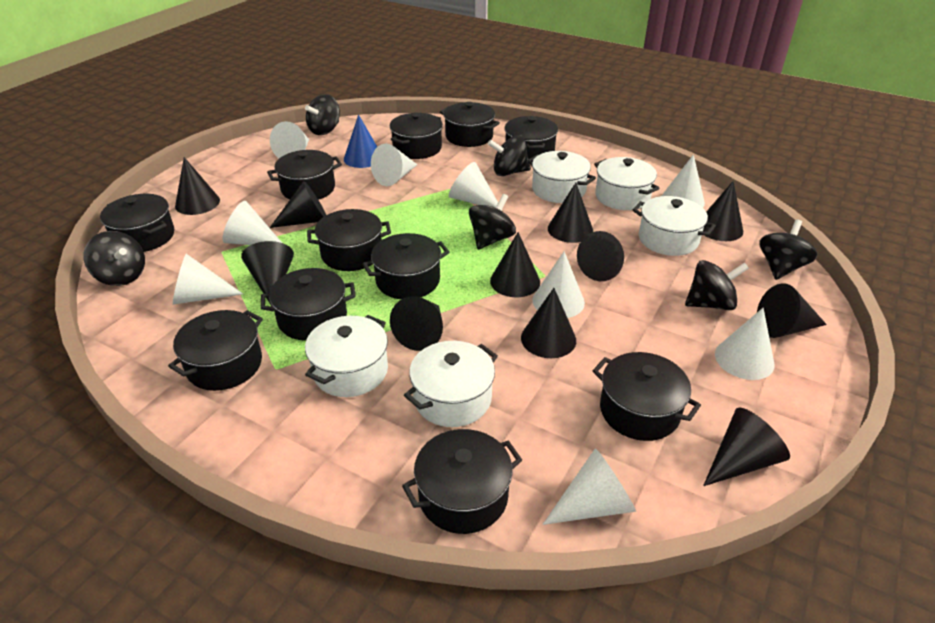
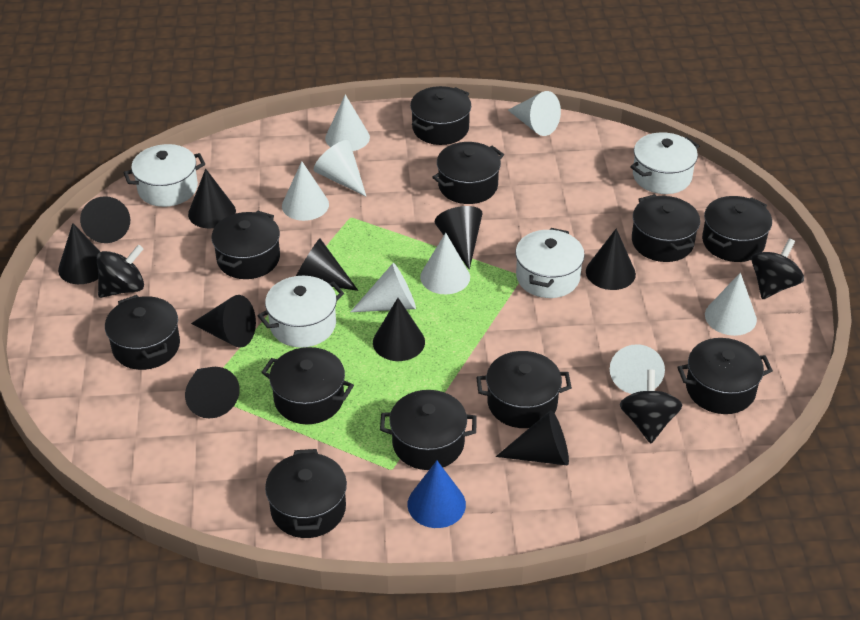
black cone: [175,157,220,215] [241,241,294,307] [270,181,326,228] [390,296,443,351] [490,232,540,297] [521,288,576,358] [548,183,593,243] [577,231,624,281] [703,181,743,241] [703,407,790,486] [757,284,827,338] = 11 -> [58,223,100,284] [80,196,130,243] [185,367,240,418] [188,169,236,228] [191,295,256,348] [296,238,358,291] [373,298,425,361] [435,206,483,270] [496,410,569,465] [586,228,636,290] = 10
black spinning top: [83,231,145,286] [305,94,340,135] [469,194,516,250] [488,135,531,176] [685,260,749,310] [760,219,817,280] = 6 -> [97,245,144,298] [620,370,682,443] [751,238,804,299] = 3
white cone: [173,254,243,305] [223,201,282,245] [270,121,309,158] [371,144,417,186] [449,162,503,211] [533,251,585,318] [543,448,636,525] [662,155,705,207] [715,308,774,380] = 9 -> [282,161,329,221] [314,140,366,196] [325,94,370,151] [350,263,416,312] [420,233,470,294] [508,91,561,136] [610,344,665,394] [705,273,757,336] = 8
white pot: [305,315,388,397] [404,341,498,427] [527,151,596,203] [594,157,660,210] [633,196,716,256] = 5 -> [123,144,205,207] [258,276,344,348] [515,228,585,298] [630,132,699,194] = 4

